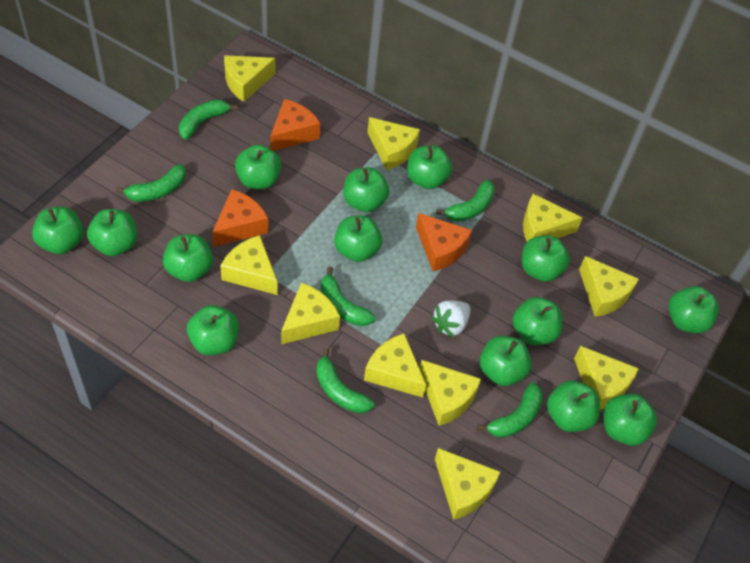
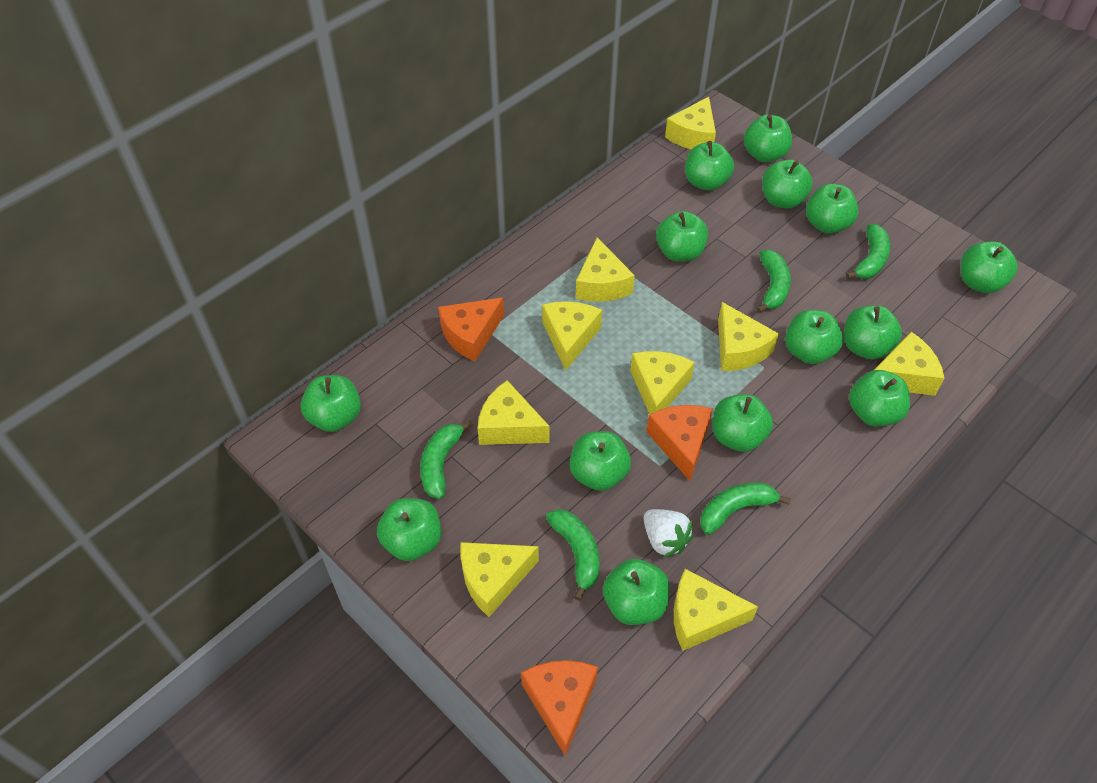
green banana: [115,164,186,202] [179,99,238,140] [316,348,375,413] [321,267,376,326] [436,180,495,221] [477,382,543,438] = 6 -> [420,421,473,499] [546,509,600,601] [700,482,791,535] [756,250,791,313] [846,224,890,279] = 5
yellow cheese: [220,235,277,295] [224,55,275,102] [281,283,340,344] [364,333,426,398] [367,117,420,170] [419,360,481,426] [435,448,501,520] [523,194,583,241] [574,346,639,410] [579,256,639,317] = 10 -> [460,542,539,617] [478,380,550,445] [542,301,602,370] [576,237,635,302] [630,351,695,414] [665,97,716,150] [674,569,758,651] [718,302,779,371] [874,332,945,396] = 9

